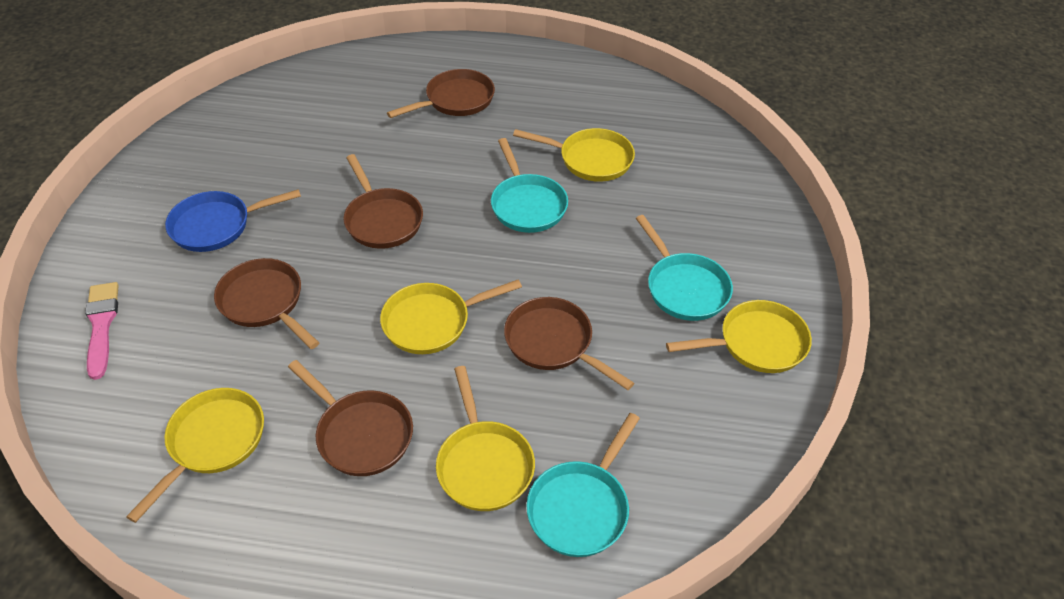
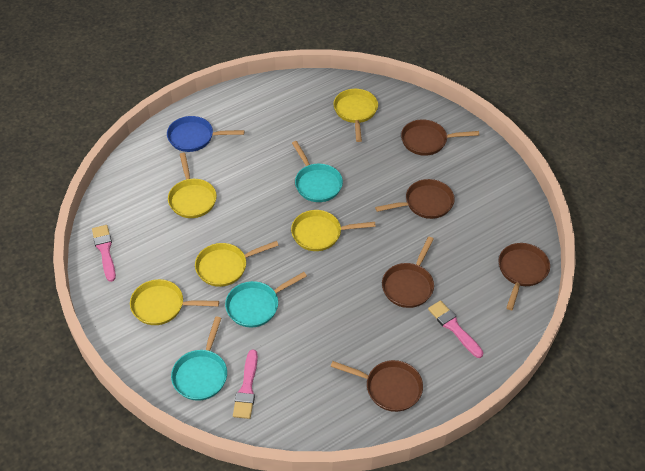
pink brush: [85,282,119,380] = 1 -> [92,225,116,282] [233,349,258,419] [428,300,484,358] = 3

